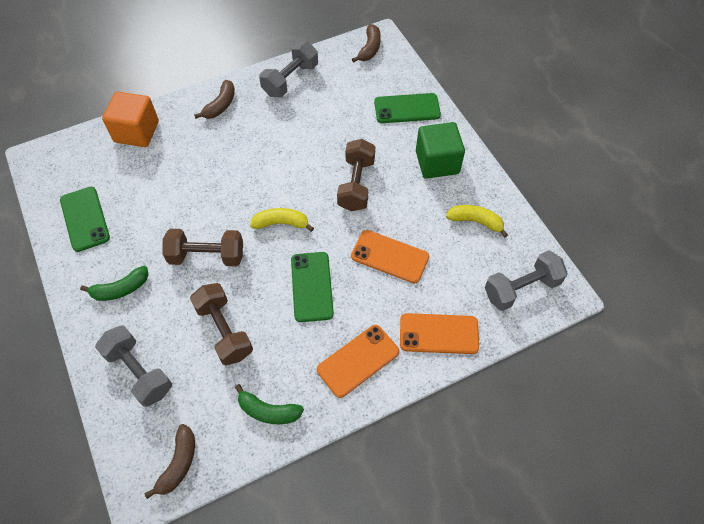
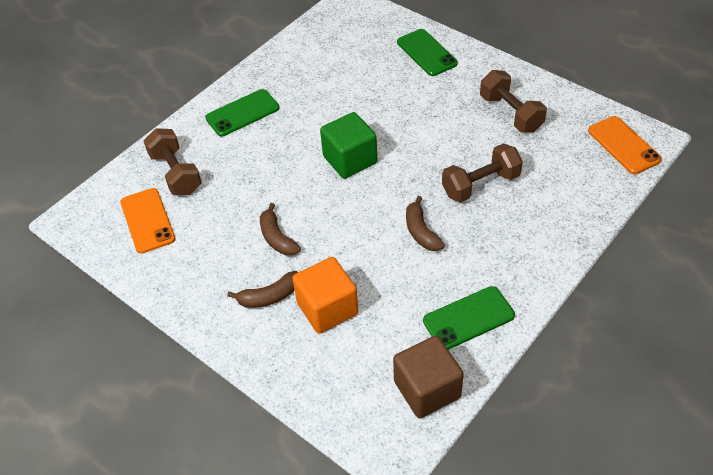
brown cube: none = 0 -> [393,336,464,418] = 1
green banana: [80,266,148,301] [235,384,304,424] = 2 -> none = 0
grey dumbbell: [95,325,172,407] [259,41,318,97] [485,250,568,311] = 3 -> none = 0
orange phone: [317,325,399,398] [351,230,429,283] [400,313,479,354] = 3 -> [120,188,175,254] [588,116,662,174] = 2
yellow banana: [250,208,314,232] [446,205,508,238] = 2 -> none = 0

